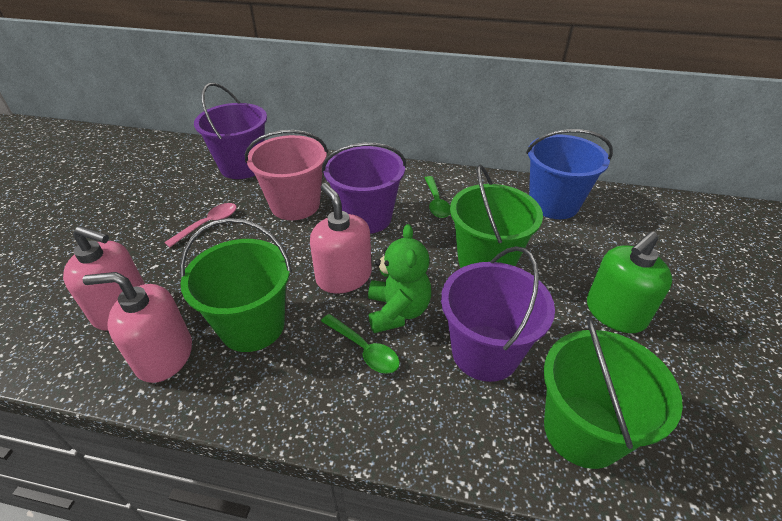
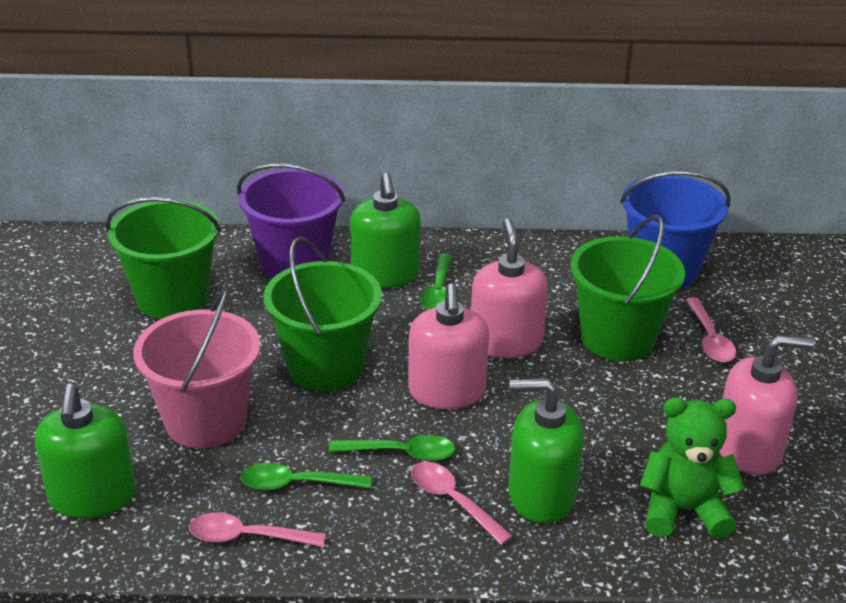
green soap dispenser: [587,231,672,333] = 1 -> [35,383,136,518] [350,173,421,289] [508,378,584,523] = 3
green spoon: [321,314,400,374] [425,176,451,218] = 2 -> [241,463,372,490] [329,435,455,461] [421,253,452,310] = 3
pink spoon: [164,203,236,247] = 1 -> [189,513,326,547] [411,462,513,545] [686,297,736,363] = 3
purple bucket: [194,83,267,179] [322,143,406,234] [441,246,555,382] = 3 -> [237,164,345,278] = 1

